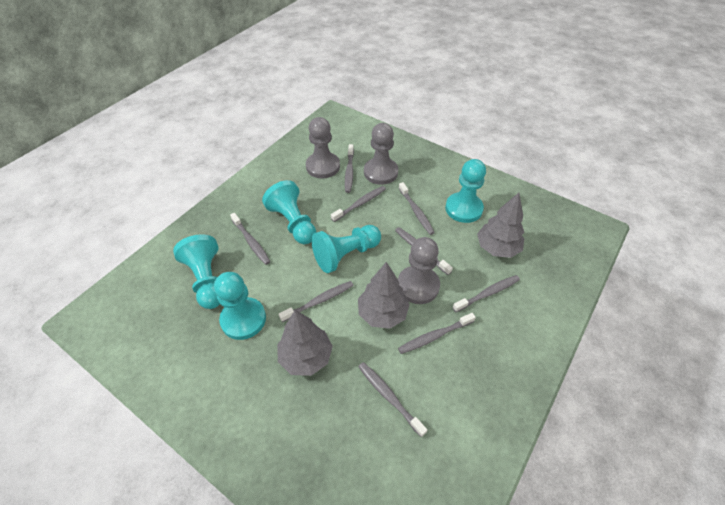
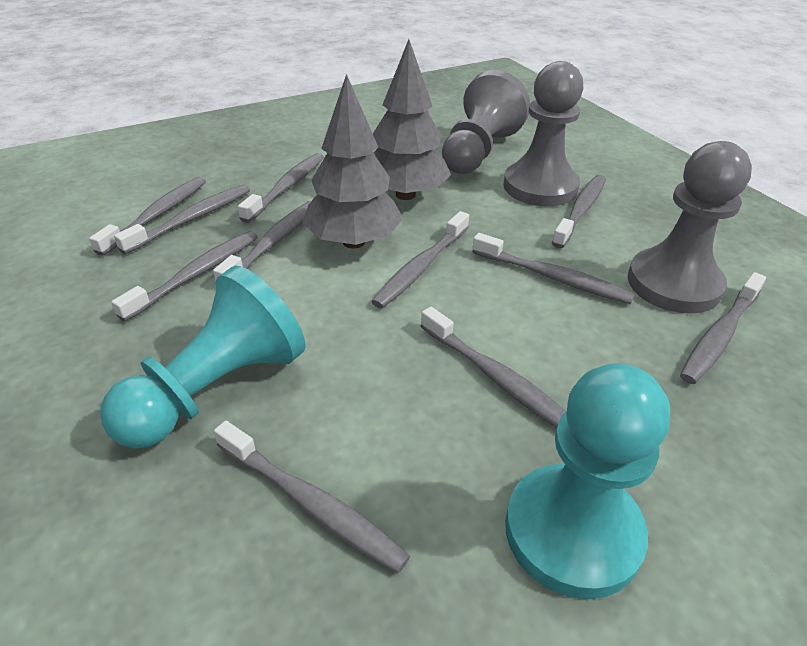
grey toothbrush: [230,213,271,265] [279,281,354,322] [331,186,386,222] [345,144,354,193] [358,362,427,437] [395,227,453,275] [398,313,476,354] [399,182,435,235] [452,275,520,312] = 9 -> [89,177,206,256] [111,231,258,322] [114,185,250,254] [213,201,311,283] [214,421,410,573] [238,153,324,223] [371,211,469,308] [421,307,566,427] [472,233,635,304] [552,175,606,248] [680,272,766,384] = 11
grey tree: [277,310,333,376] [358,262,410,329] [477,193,524,258] = 3 -> [302,74,403,249] [373,39,451,200] = 2
turquoise pawn: [173,234,220,309] [214,272,266,340] [262,180,316,244] [312,225,381,273] [445,159,486,223] = 5 -> [100,266,306,449] [505,363,670,599] = 2

